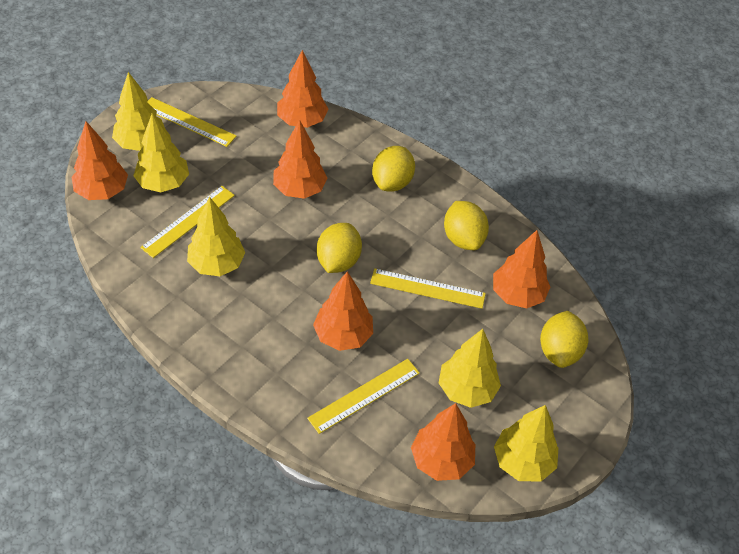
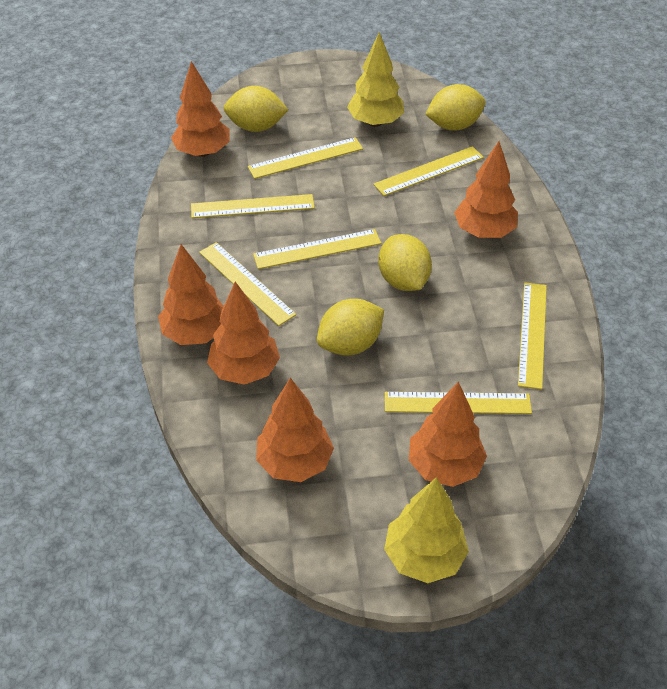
yellow ruler: [140,186,235,258] [148,97,237,147] [307,359,420,434] [370,268,486,309] = 4 -> [191,194,315,218] [199,242,296,326] [248,137,363,179] [253,229,381,269] [373,146,484,196] [385,392,532,414] [518,282,547,390] = 7
yellow tree: [112,72,165,151] [133,113,189,192] [187,197,245,276] [439,329,501,408] [494,405,558,481] = 5 -> [347,32,404,127] [384,477,469,583] = 2

